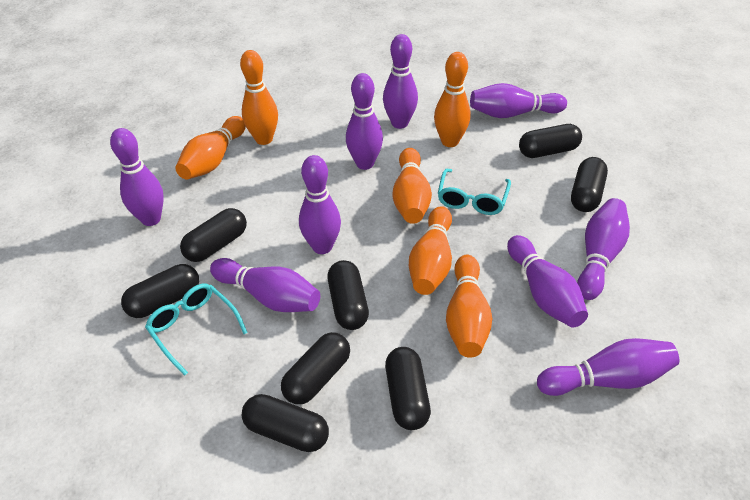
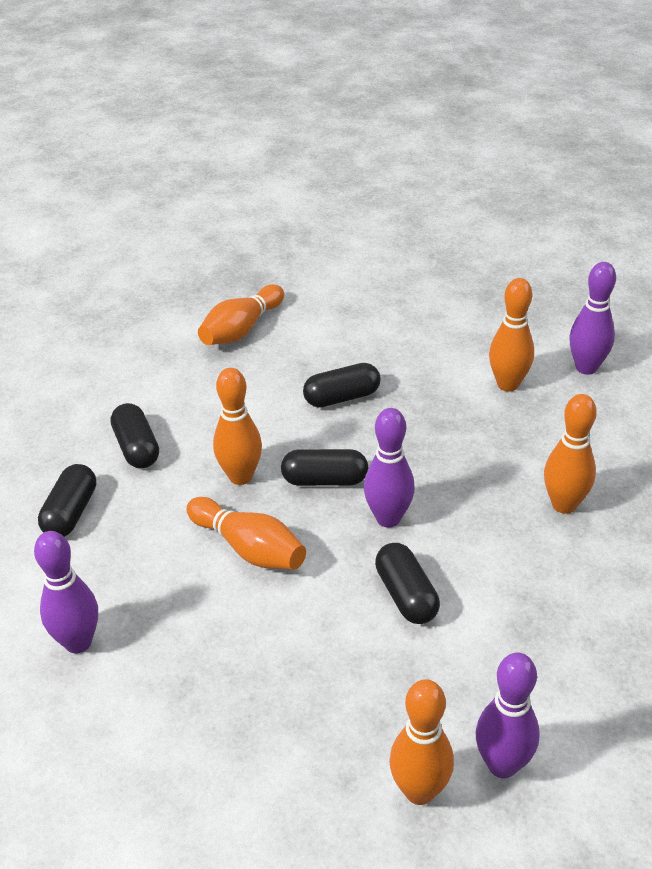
black capsule: [121,264,199,318] [180,208,247,262] [242,394,329,452] [281,332,350,404] [328,260,369,330] [385,347,431,430] [519,124,582,158] [571,157,608,212] = 8 -> [38,464,96,537] [111,403,159,469] [281,449,368,486] [303,363,381,408] [375,543,440,624] = 5
purple bowling pin: [110,128,164,226] [210,258,320,312] [299,155,341,254] [346,73,383,170] [383,34,418,129] [470,83,567,118] [507,235,588,327] [537,338,679,396] [577,198,630,300] = 9 -> [34,531,98,653] [364,408,415,527] [475,653,540,778] [569,262,616,375] = 4
turquoise glasses: [145,284,248,376] [438,169,511,215] = 2 -> none = 0

